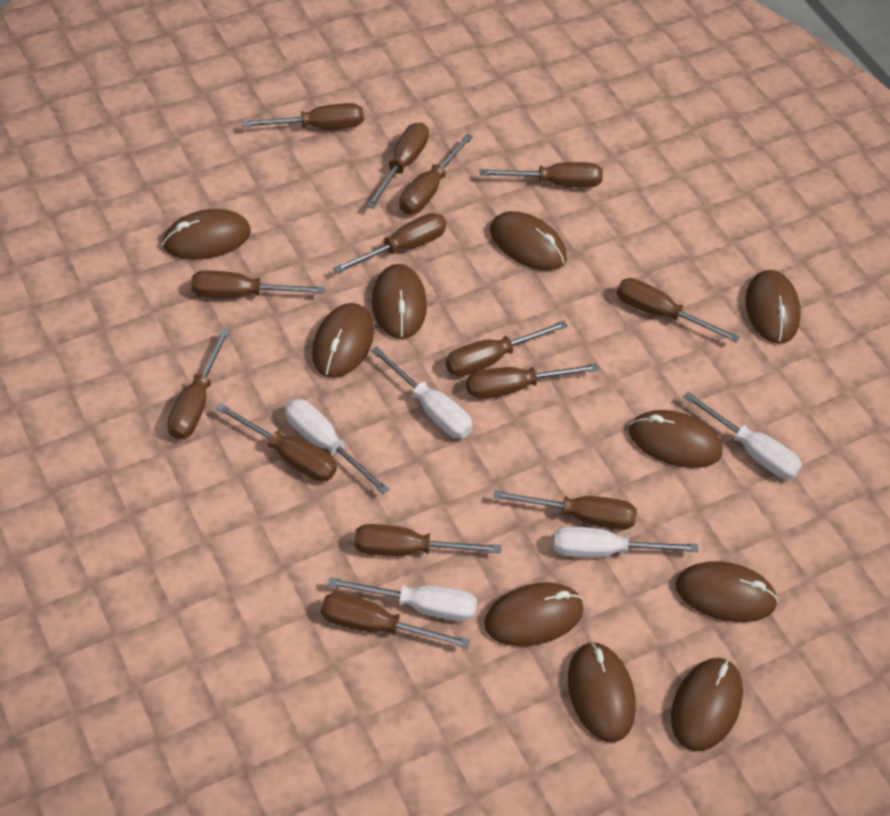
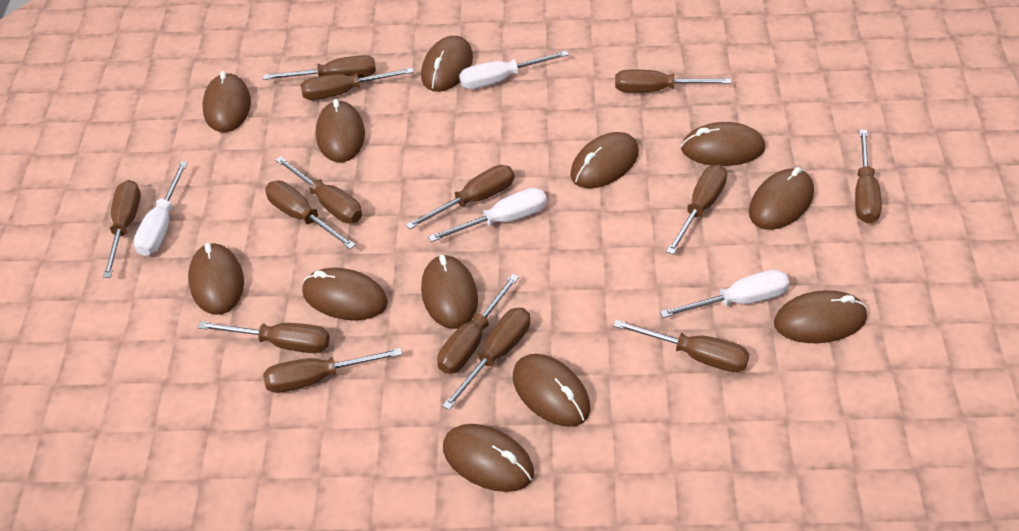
brown mouse: [162,209,251,260] [312,303,374,378] [372,264,427,339] [484,582,583,646] [490,211,567,271] [568,642,636,742] [629,410,722,468] [671,658,743,751] [676,561,778,622] [745,270,801,344] = 10 -> [188,243,244,315] [203,71,251,132] [302,268,388,320] [316,99,365,162] [421,36,473,92] [421,255,478,329] [443,424,534,492] [513,354,591,427] [570,132,639,188] [681,122,765,166] [749,167,814,230] [774,290,867,343] = 12
white screwdriver: [285,399,389,495] [328,577,477,622] [371,346,473,438] [553,526,698,558] [683,392,802,479] = 5 -> [134,161,188,256] [428,188,547,242] [459,51,569,89] [660,270,789,318] = 4

